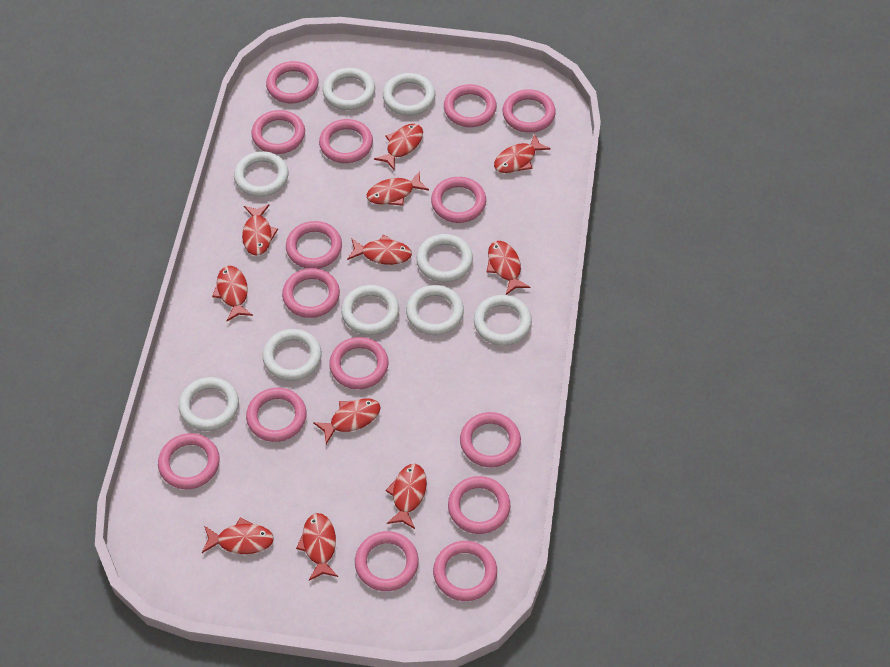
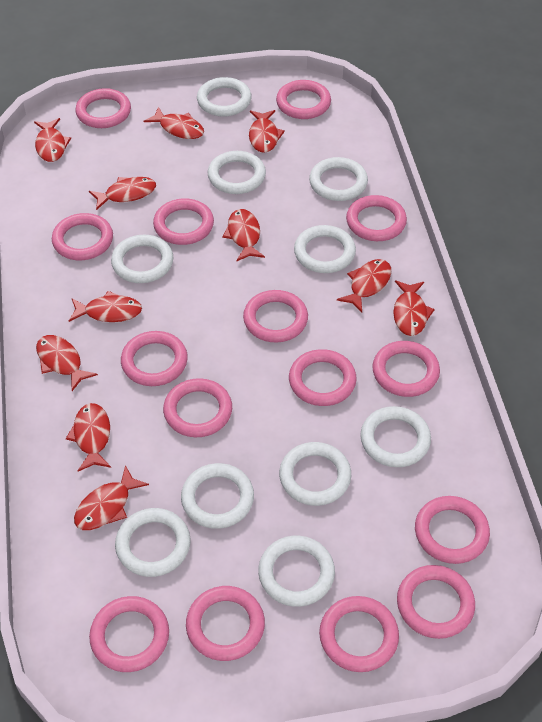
white ring: [179,377,239,431] [234,151,289,197] [263,329,322,381] [323,68,375,110] [341,285,399,335] [383,73,435,116] [406,285,464,335] [416,234,473,282] [474,295,532,346] = 9 -> [111,235,173,283] [115,508,191,577] [181,463,254,529] [197,77,252,117] [208,151,266,194] [258,536,335,607] [279,442,351,506] [294,225,356,273] [309,157,368,201] [360,406,431,467] = 10

